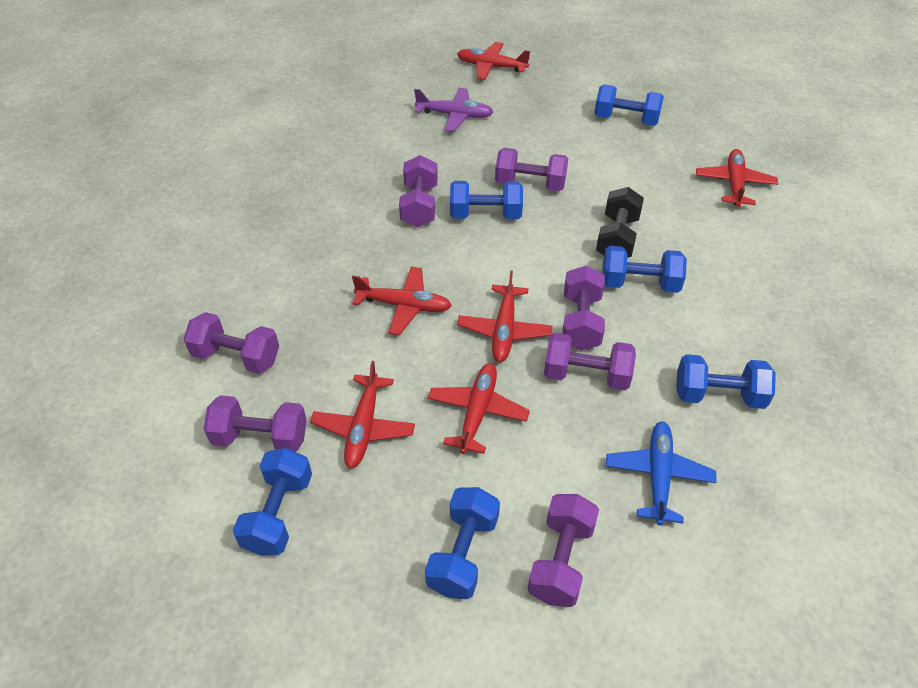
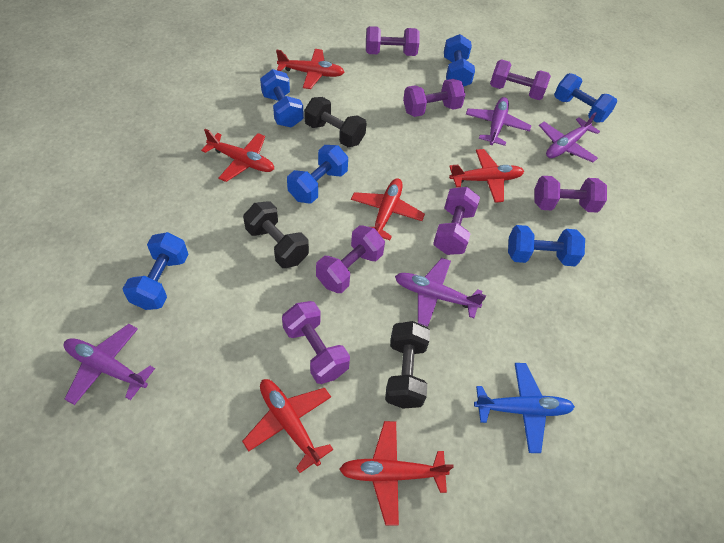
black dumbbell: [596,187,644,258] = 1 -> [243,201,309,268] [304,97,367,147] [385,321,430,408] = 3
purple plane: [414,88,493,132] = 1 -> [64,324,155,405] [395,258,486,327] [466,97,531,146] [539,112,600,162] = 4

